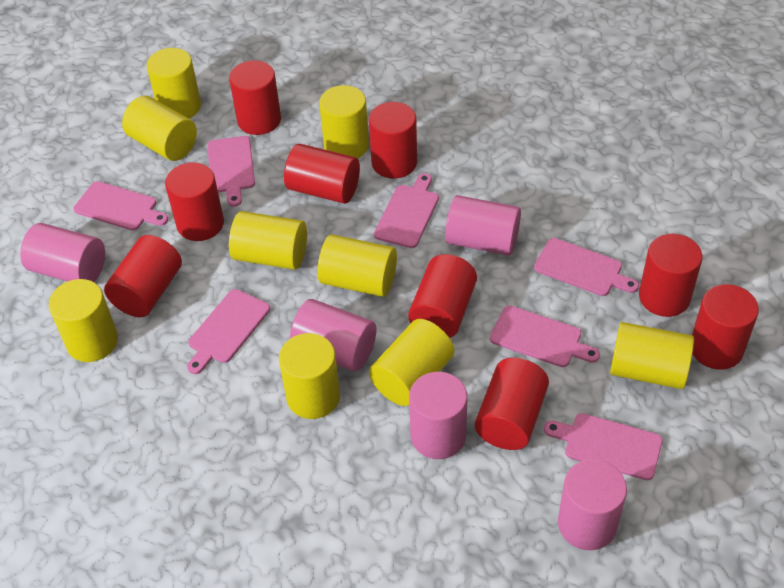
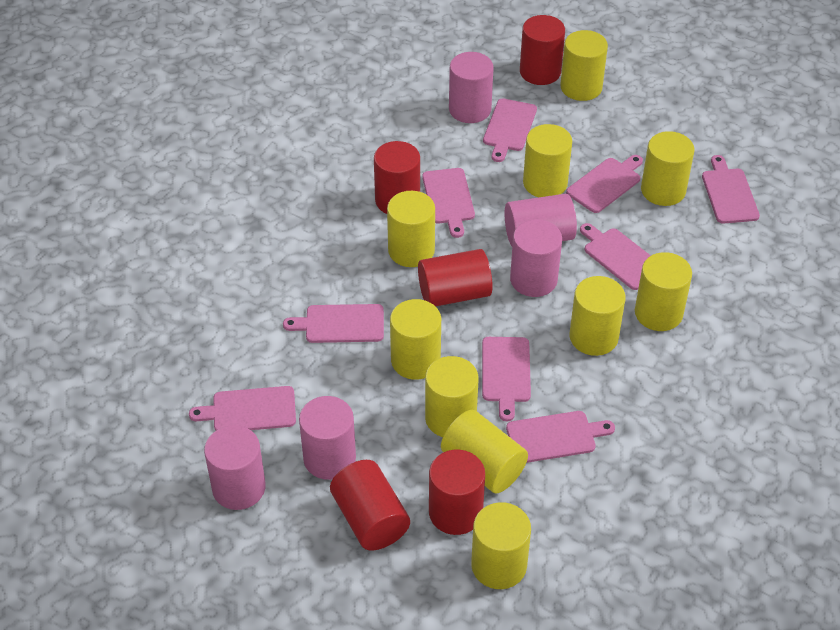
pink cutting board: [74,181,168,231] [187,289,270,374] [207,136,255,207] [374,173,439,248] [490,306,600,367] [534,238,639,296] [544,413,663,480] = 7 -> [189,386,296,431] [283,304,384,343] [422,168,475,238] [482,337,531,421] [483,98,537,162] [506,411,615,463] [566,155,643,213] [580,223,651,290] [702,155,760,224] = 9
red cylinder: [104,235,182,317] [165,162,224,241] [229,60,281,135] [284,144,360,204] [369,102,417,178] [408,254,477,338] [475,358,549,450] [639,234,702,317] [692,284,759,369] = 9 -> [330,460,410,550] [374,141,420,214] [418,249,493,307] [429,450,485,535] [520,15,565,85] = 5
yellow cylinder: [49,279,118,362] [122,96,197,161] [147,48,201,118] [229,211,307,270] [279,333,340,419] [317,234,397,297] [319,85,369,159] [369,319,454,406] [610,322,694,389] = 9 -> [387,191,435,267] [390,299,441,380] [425,356,479,437] [441,410,528,493] [471,502,531,589] [523,124,572,197] [560,30,608,101] [570,276,626,356] [635,252,692,331] [641,131,694,206] = 10

